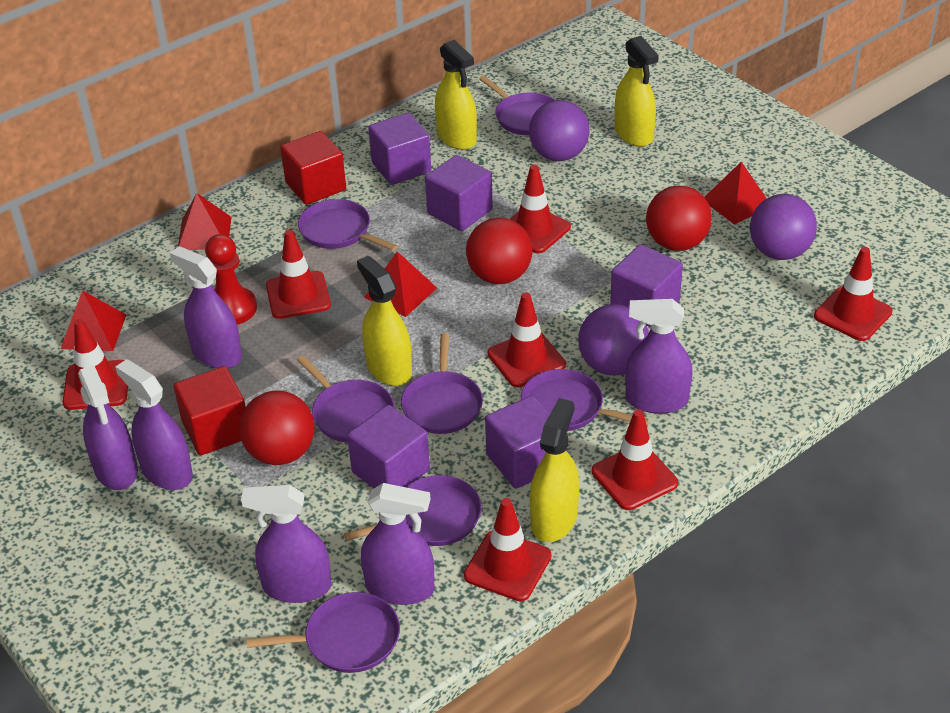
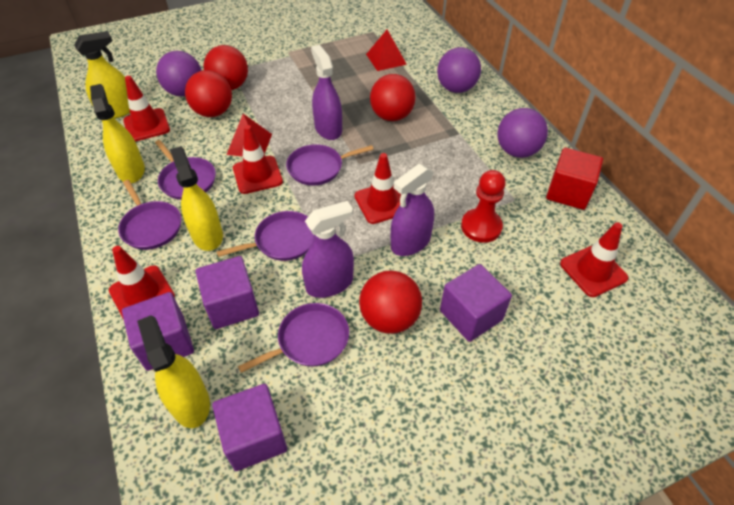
purple cube: [347,405,430,488] [368,113,431,185] [425,155,493,231] [485,395,550,489] [610,244,683,327] = 5 -> [122,292,194,371] [196,256,259,329] [212,384,287,471] [440,264,512,342] = 4
purple pan: [247,592,400,673] [297,356,394,443] [298,199,398,251] [344,475,482,546] [401,333,483,434] [479,76,555,135] [521,369,649,431] = 7 -> [118,180,181,250] [155,140,216,200] [216,211,316,261] [238,303,349,373] [286,144,374,186] = 5
purple spray bottle: [78,365,138,490] [115,359,193,490] [170,246,242,368] [241,485,332,603] [361,483,434,605] [625,299,693,414] = 6 -> [302,201,354,298] [311,45,342,140] [391,163,434,256] = 3
red ball: [239,390,315,465] [466,217,532,284] [646,186,712,251] = 3 -> [185,70,232,117] [204,45,248,90] [359,270,422,334] [370,74,416,121] = 4
red cube: [174,366,246,455] [280,131,346,205] = 2 -> [546,148,603,210] = 1
red pyramid: [61,290,126,351] [178,193,231,250] [364,251,437,317] [704,162,767,225] = 4 -> [227,114,272,156] [366,30,407,71] = 2
red traffic cone: [62,319,128,410] [266,230,331,319] [464,498,551,601] [488,293,566,387] [510,164,571,253] [592,409,678,510] [814,247,893,341] = 7 -> [109,246,175,318] [123,76,170,142] [233,125,283,194] [354,153,401,224] [560,222,628,297] = 5

